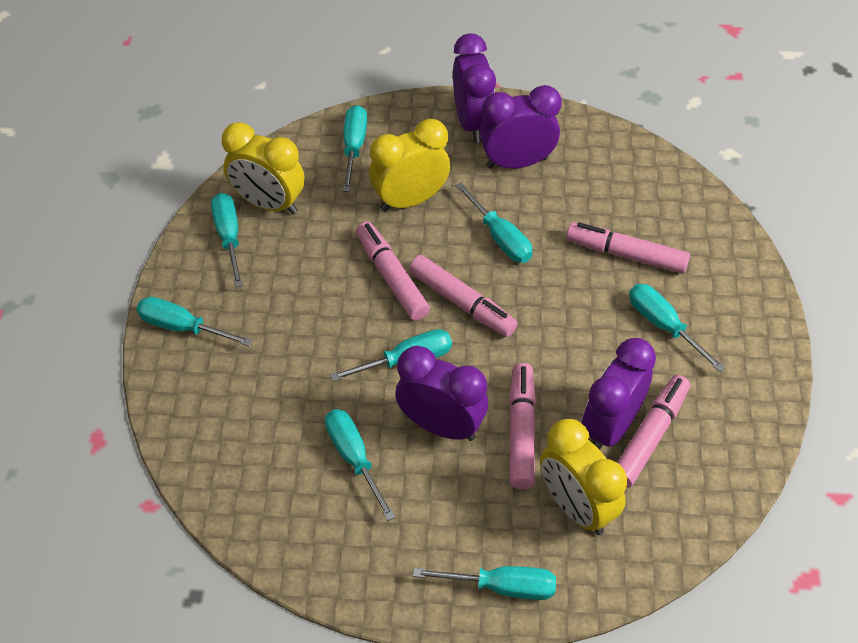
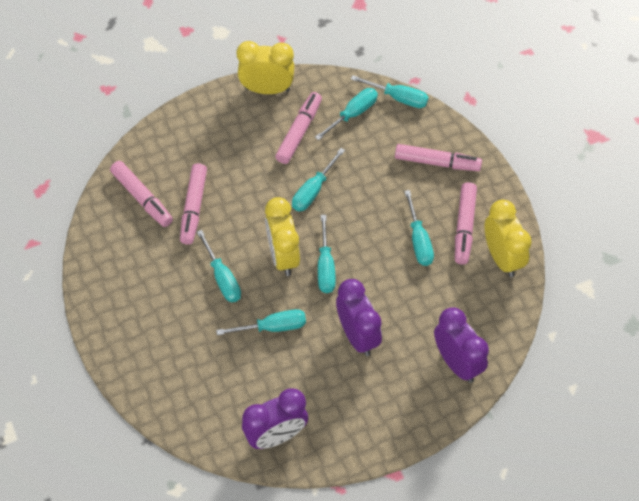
purple clock: [395,346,488,441] [453,34,496,143] [479,85,562,169] [582,338,656,450] = 4 -> [242,389,308,449] [336,279,382,356] [434,307,489,383] = 3
turquoise screwdriver: [136,297,253,346] [211,193,243,287] [325,409,395,521] [330,329,452,382] [343,105,367,192] [413,566,556,600] [455,182,532,263] [629,284,725,372] = 8 -> [197,230,241,302] [216,309,306,335] [292,148,345,211] [315,88,378,140] [318,215,336,293] [351,75,429,108] [405,190,434,266] = 7

